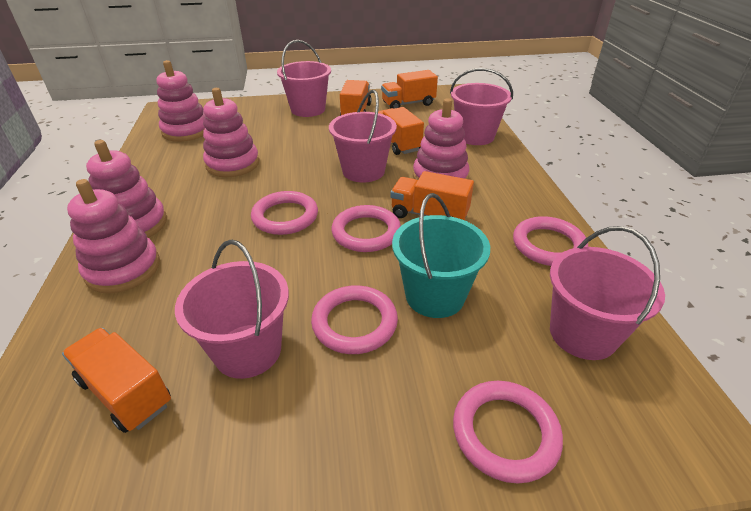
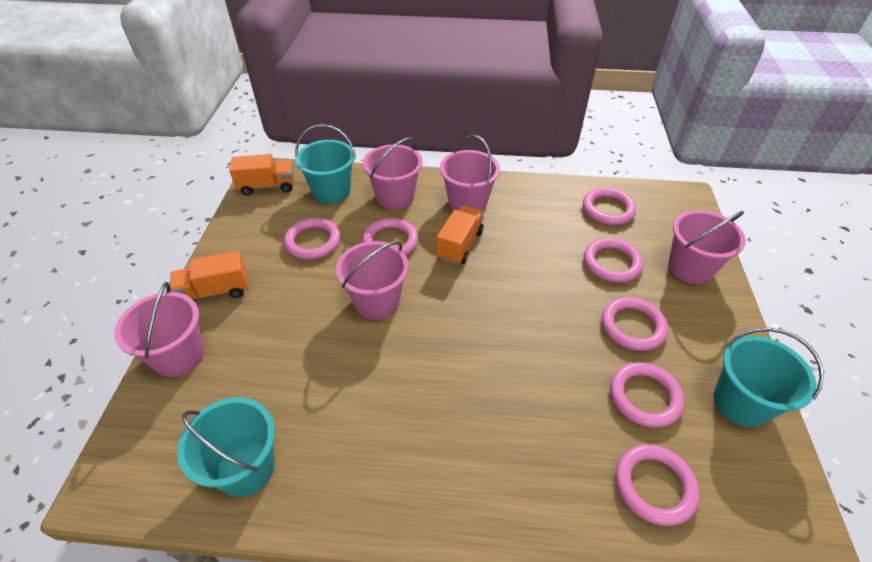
orange truck: [62,328,171,433] [340,80,372,116] [378,107,424,155] [381,70,438,109] [390,171,474,220] = 5 -> [170,251,248,302] [229,154,295,196] [437,205,484,265] = 3
pink ring: [251,191,318,235] [311,285,398,354] [331,205,401,252] [453,381,563,484] [513,216,588,266] = 5 -> [284,218,340,260] [362,218,418,255] [583,187,636,225] [584,238,643,283] [602,297,668,351] [610,362,684,428] [616,444,700,526] = 7
pink stacking toy: [67,179,160,293] [86,140,167,238] [156,60,205,142] [203,88,259,177] [413,98,469,180] = 5 -> none = 0
turquoise bucket: [392,193,490,318] = 1 -> [177,397,275,497] [295,124,356,204] [714,328,824,427] = 3

